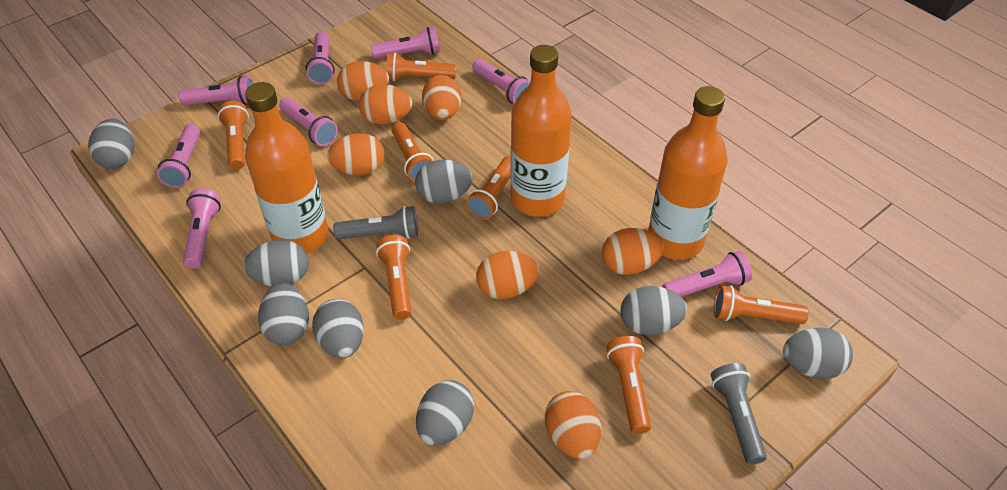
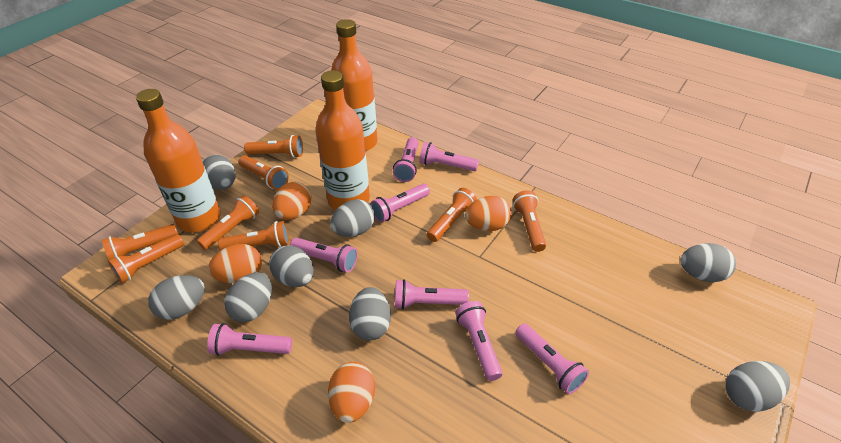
grey flashlight: [333,206,418,240] [711,363,767,464] = 2 -> none = 0
orange egg: [327,133,385,176] [337,61,389,101] [359,84,412,125] [422,75,462,120] [476,251,539,299] [545,391,601,459] [602,228,664,275] = 7 -> [208,244,262,283] [272,182,312,220] [328,362,375,423] [465,196,512,231] = 4
orange flashlight: [218,101,249,170] [376,235,411,320] [386,53,456,81] [392,122,434,182] [466,156,511,220] [607,336,651,434] [714,285,809,324] = 7 -> [102,224,178,260] [108,234,184,283] [197,195,259,250] [218,221,289,251] [239,155,289,190] [244,135,303,158] [427,188,477,242] [513,190,546,252] = 8

